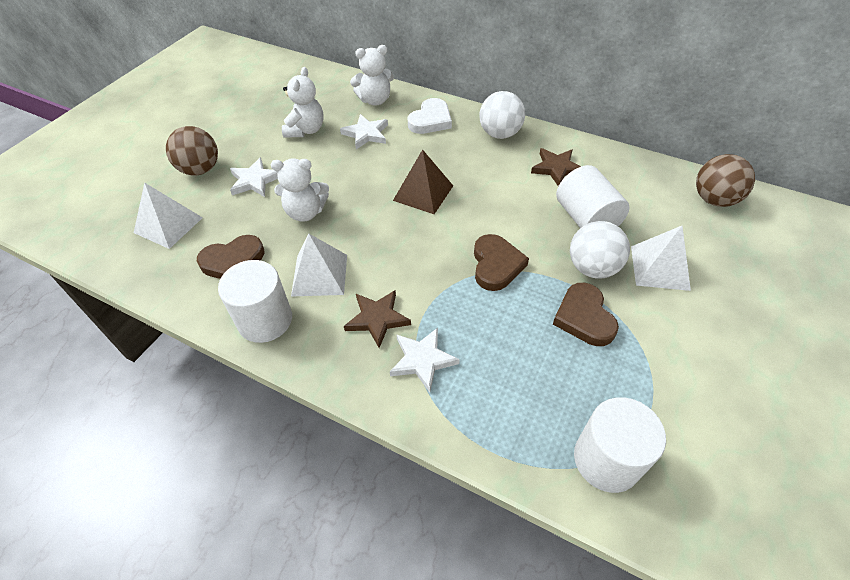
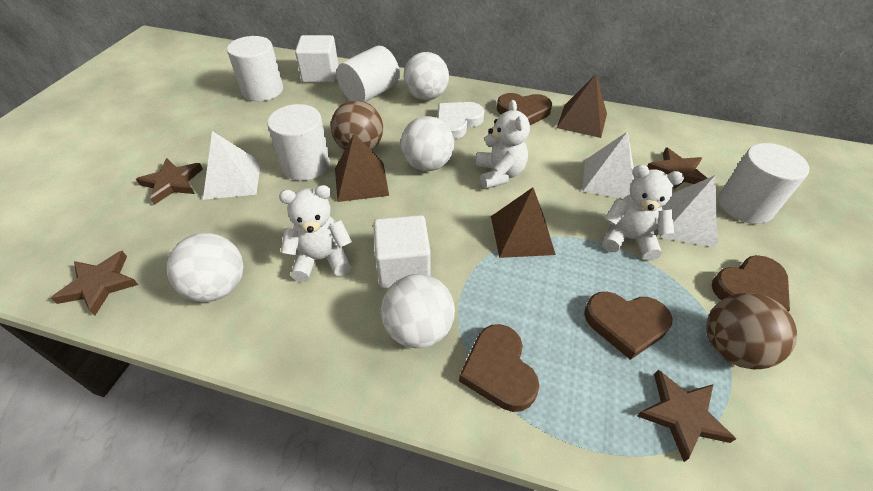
brown heart: [197,235,264,279] [474,234,529,291] [553,283,619,346] = 3 -> [459,324,539,412] [497,93,552,125] [584,292,673,360] [712,255,790,312] = 4
brown pyramid: [393,149,453,214] = 1 -> [335,133,389,202] [491,187,556,258] [557,74,607,138] = 3
brown star: [344,290,411,348] [531,148,581,186] = 2 -> [51,251,138,316] [136,158,203,205] [637,370,736,462] [647,148,707,189] = 4
white ball: [479,91,525,139] [570,221,630,279] = 2 -> [167,233,244,302] [381,274,455,348] [401,116,454,171] [403,52,449,100] = 4
white cube: none = 0 -> [295,35,338,83] [373,215,431,288] = 2
white cylinder: [218,260,292,343] [556,165,630,228] [574,397,666,493] = 3 -> [227,36,283,101] [267,104,330,181] [337,46,400,102] [719,143,809,224] = 4
white star: [230,158,278,197] [340,114,388,149] [390,328,460,392] = 3 -> none = 0

